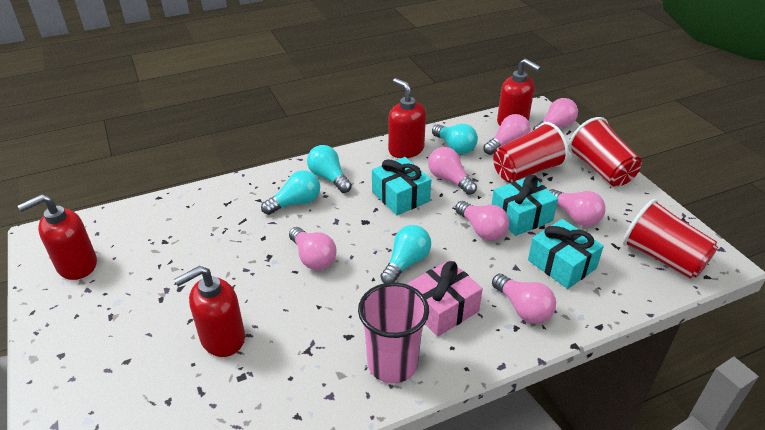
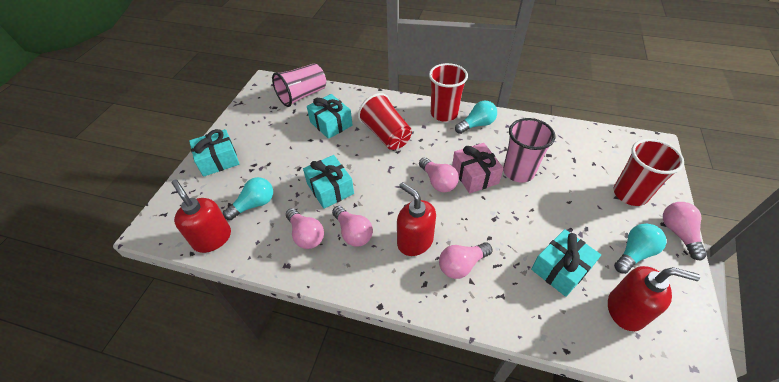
pink cup: [358,282,429,383] = 1 -> [272,63,326,107] [503,118,555,183] = 2
pink light bulb: [289,227,337,270] [428,147,477,195] [455,201,509,241] [483,114,531,155] [492,274,556,324] [533,98,578,130] [549,189,606,226] = 7 -> [286,208,324,249] [332,206,373,247] [419,157,459,192] [439,242,493,279] [663,202,707,261] = 5
red soap dispenser: [18,194,97,280] [174,266,245,357] [388,78,426,158] [497,59,541,126] = 4 -> [172,180,231,253] [397,182,436,256] [608,266,700,331] = 3
turquoise gift: [372,157,431,215] [491,175,558,236] [528,219,604,289] = 3 -> [189,129,239,177] [303,155,354,209] [307,94,353,139] [531,229,601,297] = 4
turquoise light bulb: [261,170,320,215] [307,145,352,193] [380,225,431,283] [432,124,478,154] = 4 -> [223,177,273,220] [455,100,497,134] [614,223,667,274] = 3

